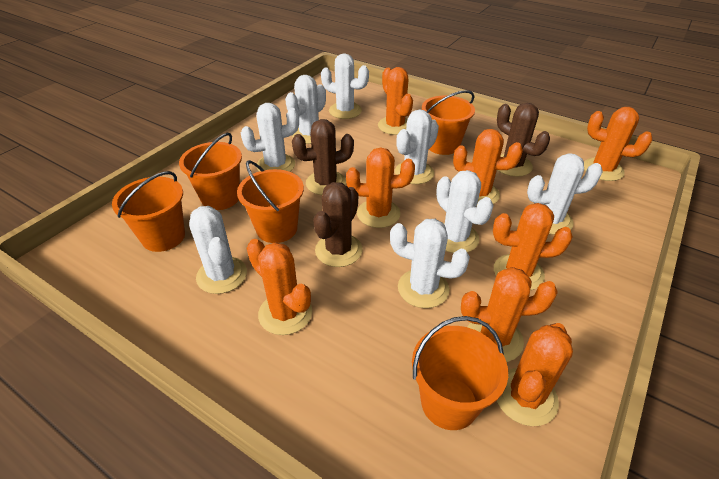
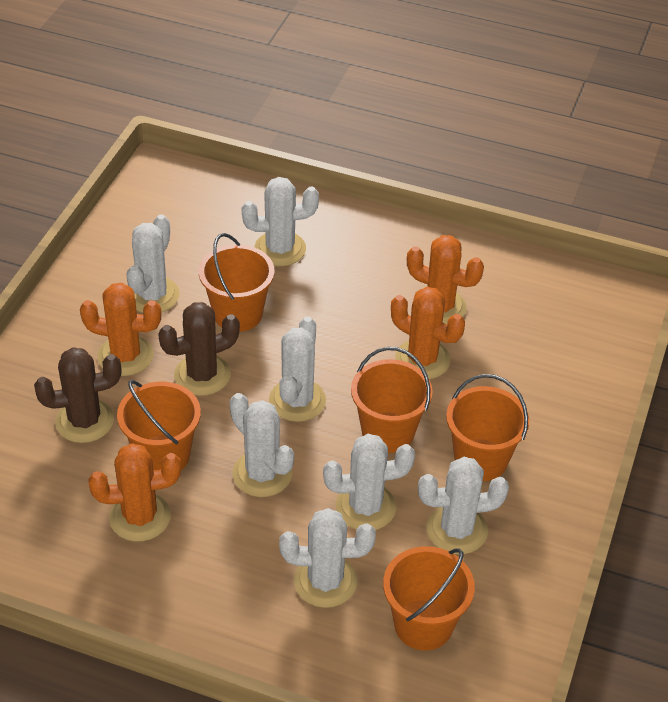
brown cactus: [292,119,354,195] [313,182,363,267] [497,103,550,177] = 3 -> [34,347,121,443] [158,302,240,396] = 2
orange cactus: [247,239,312,335] [346,148,415,228] [378,67,413,135] [453,129,523,204] [461,267,558,362] [493,203,573,290] [497,323,573,426] [584,107,652,181] = 8 -> [80,283,161,376] [88,443,181,542] [391,287,465,379] [407,235,484,325] = 4
white cactus: [189,206,247,294] [241,103,299,172] [285,75,326,144] [321,54,369,119] [390,219,470,308] [395,109,439,184] [436,170,494,253] [527,153,603,235] = 8 -> [126,214,180,313] [230,393,294,497] [241,177,319,266] [269,316,326,422] [279,508,376,608] [323,434,415,530] [418,457,509,554] = 7

